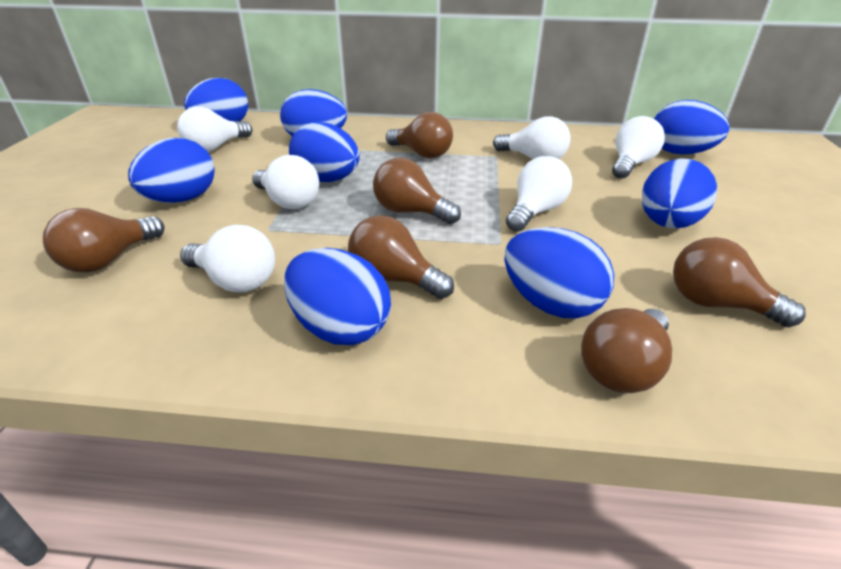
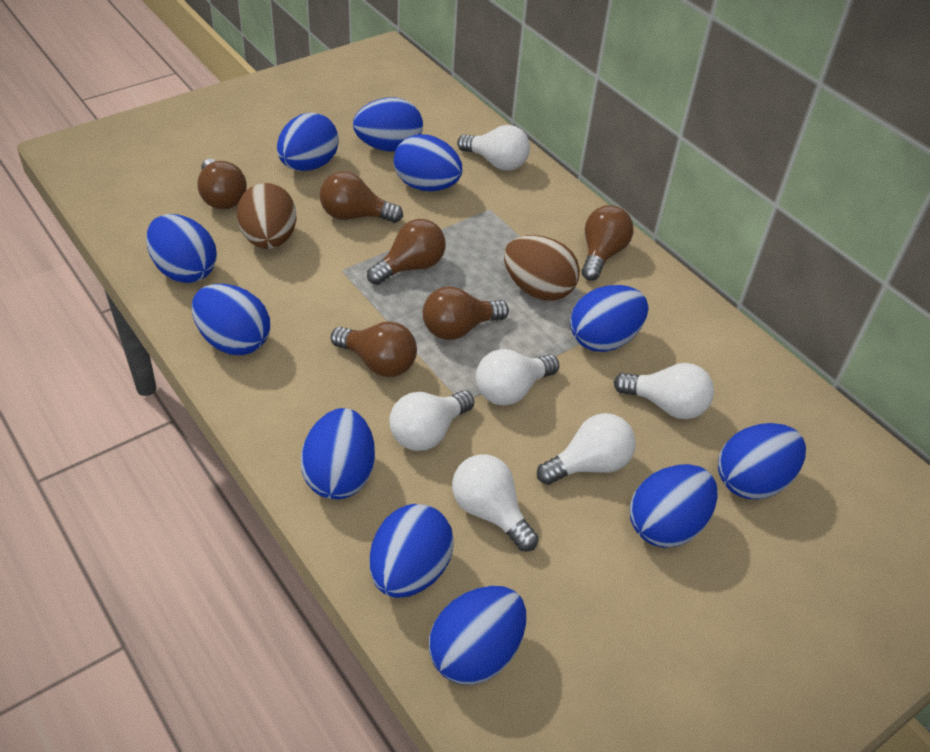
blue egg: [128,138,215,203] [184,78,248,122] [280,89,347,136] [284,248,391,345] [289,122,359,182] [505,227,614,318] [642,158,717,228] [654,100,729,155] = 8 -> [146,214,217,283] [192,284,270,355] [277,113,339,171] [301,408,375,499] [353,97,423,151] [369,504,454,598] [394,134,463,191] [429,586,526,685] [570,285,648,352] [630,464,718,548] [718,423,806,499] = 11
brown egg: none = 0 -> [237,183,297,249] [504,235,580,301] = 2

